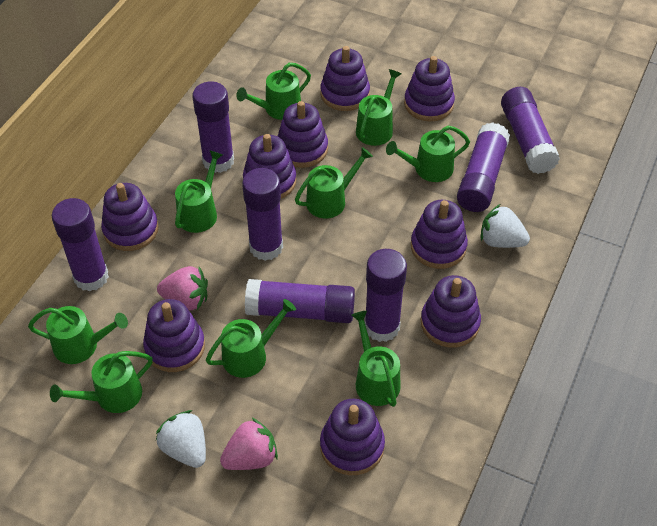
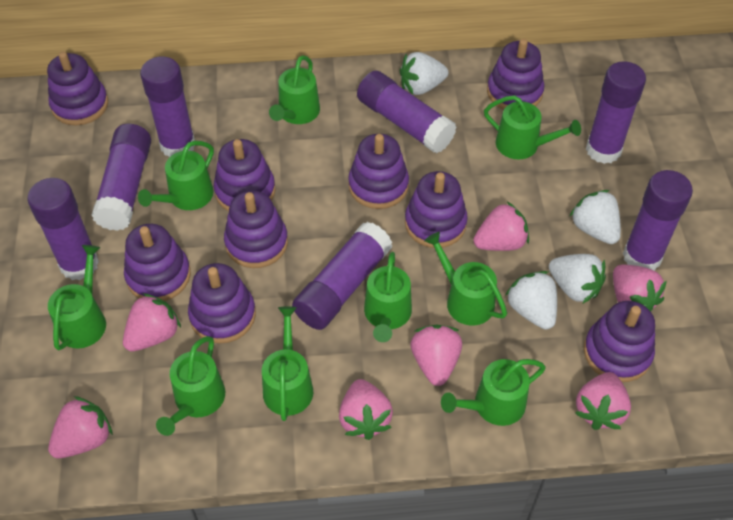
pink strawberry: [157,266,208,310] [220,418,278,470] = 2 -> [48,396,113,459] [123,293,181,352] [339,379,393,440] [410,325,462,386] [473,202,529,251] [575,372,631,430] [613,265,667,311] = 7
white strawberry: [156,410,206,468] [481,204,530,248] = 2 -> [400,52,448,95] [506,271,557,330] [549,254,606,304] [569,190,621,244] = 4

